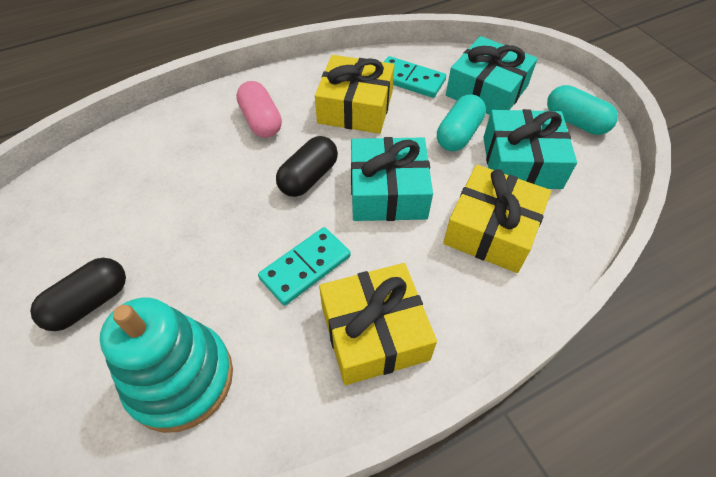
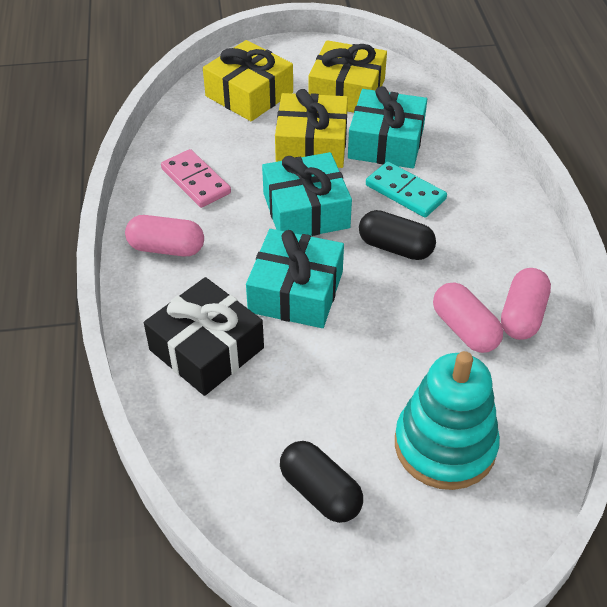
black gift: none = 0 -> [144,277,264,396] = 1
pink capsule: [236,81,282,138] = 1 -> [125,215,204,256] [433,282,503,353] [501,268,551,340] = 3
pink domino: none = 0 -> [161,149,231,208] = 1
turquoise capsule: [437,94,486,151] [547,85,618,135] = 2 -> none = 0
turquoise domino: [258,227,351,306] [384,56,446,98] = 2 -> [366,161,447,218] = 1

